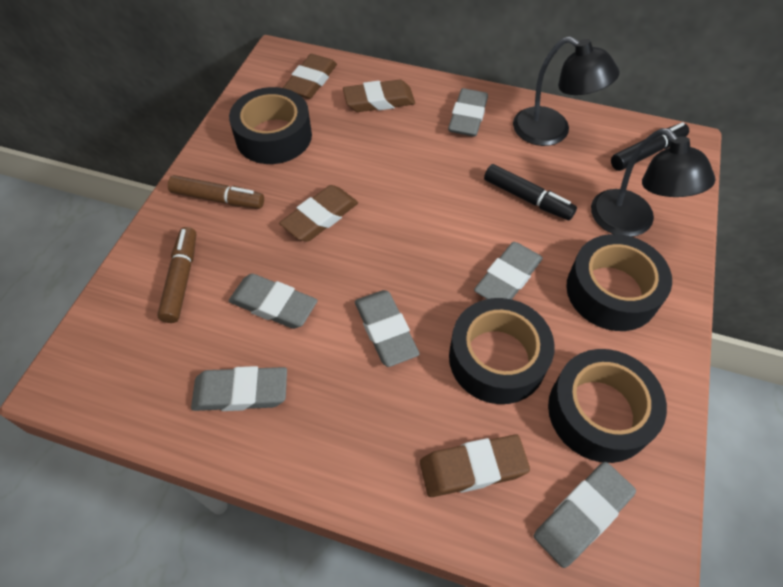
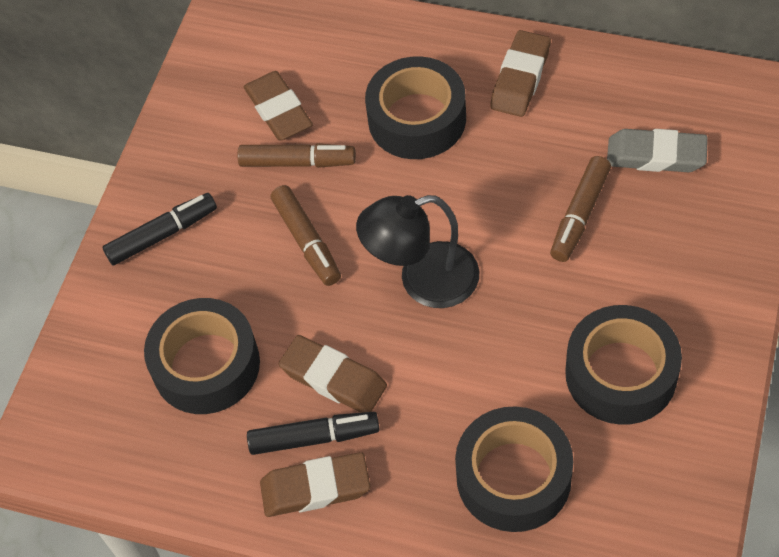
black lamp: [513,37,619,146] [591,128,716,237] = 2 -> [356,195,479,308] = 1
brown marker: [157,227,196,323] [168,175,264,209] = 2 -> [237,143,356,168] [271,185,341,286] [550,156,611,262] = 3
grey eraser: [191,366,287,411] [229,274,317,329] [355,290,419,367] [448,88,488,137] [474,242,543,299] [534,462,636,568] = 6 -> [607,129,708,172] = 1

